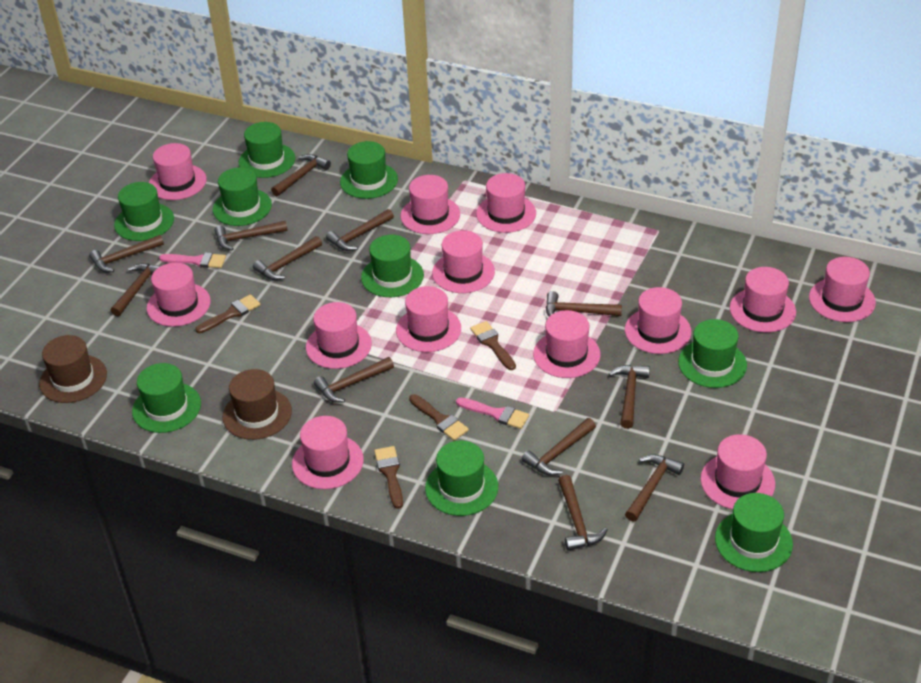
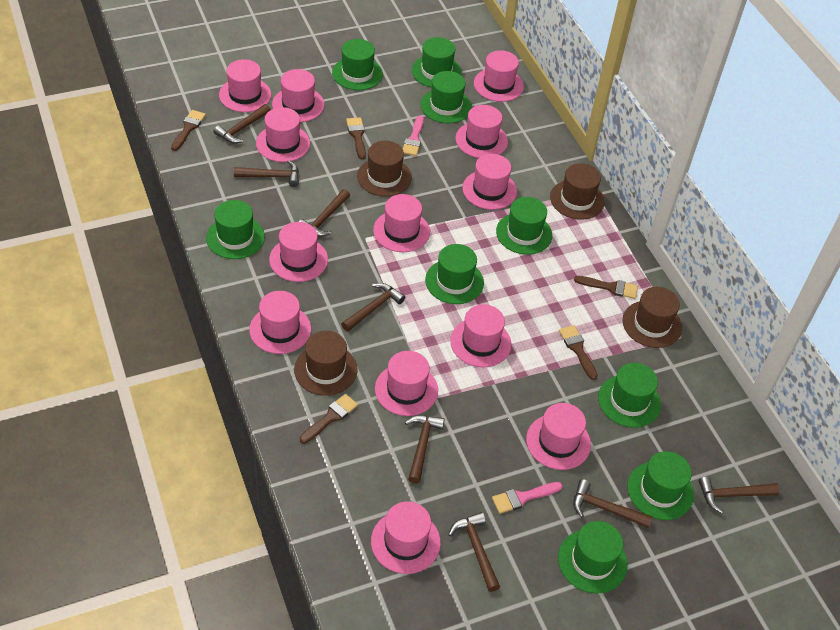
brown brush: [195,294,260,333] [374,446,403,509] [409,394,469,441] [470,321,516,370] = 4 -> [171,110,206,151] [300,394,358,444] [346,117,366,160] [559,325,598,380] [574,276,638,299] = 5
brown hammer: [89,235,164,272] [111,263,161,316] [214,221,288,251] [253,236,322,280] [271,154,331,196] [314,357,394,403] [326,209,394,251] [522,418,596,476] [546,291,622,317] [558,475,608,551] [609,365,650,429] [625,455,684,522] = 12 -> [213,104,271,143] [234,160,299,187] [299,189,350,237] [341,283,405,332] [405,415,445,484] [449,512,500,592] [573,479,653,528] [699,477,780,513] = 8
brown hat: [39,335,107,403] [222,369,292,440] = 2 -> [294,331,358,396] [357,141,412,197] [550,163,605,219] [623,287,682,348] = 4

